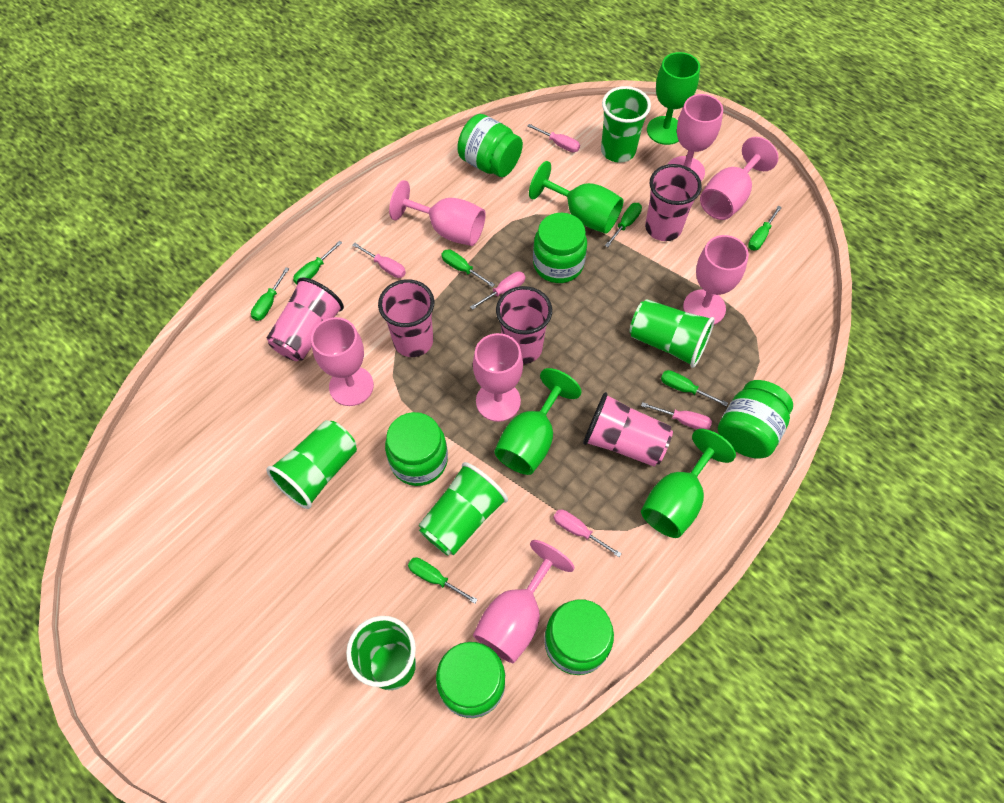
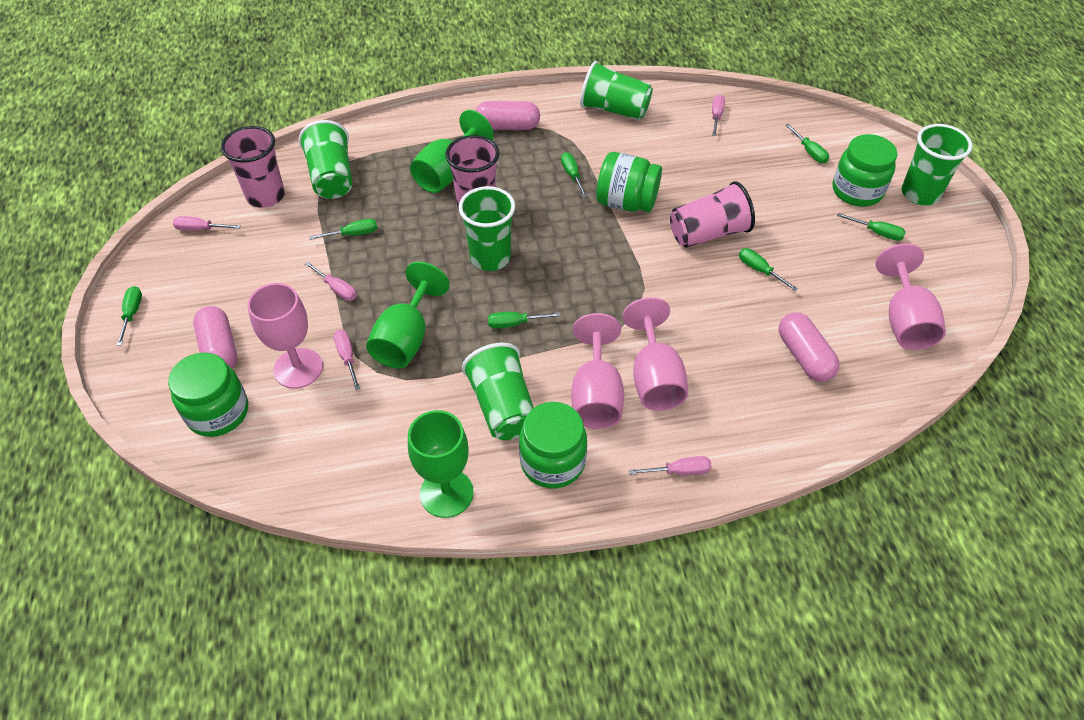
green goblet: [494,368,582,475] [529,161,624,234] [641,429,736,538] [647,52,700,145] = 4 -> [366,262,449,368] [408,410,474,518] [410,110,494,193] = 3
green jar: [385,412,448,486] [436,642,506,718] [457,114,523,177] [533,213,587,283] [544,599,614,675] [718,380,793,459] = 6 -> [168,353,248,437] [519,402,587,489] [596,152,662,212] [832,134,897,207] = 4
pink capsule: none = 0 -> [193,306,237,369] [475,101,540,130] [779,313,840,382] = 3
pink cup: [267,278,344,361] [378,280,434,357] [496,286,552,364] [583,392,673,466] [645,164,702,241] = 5 -> [221,126,285,208] [446,135,499,209] [670,181,755,248] = 3
pink goblet: [311,317,374,406] [389,180,486,246] [473,333,523,422] [473,540,575,663] [668,94,723,181] [683,235,749,325] [700,137,779,220] = 7 -> [247,283,323,389] [571,313,624,429] [622,297,688,411] [875,244,946,350] = 4

